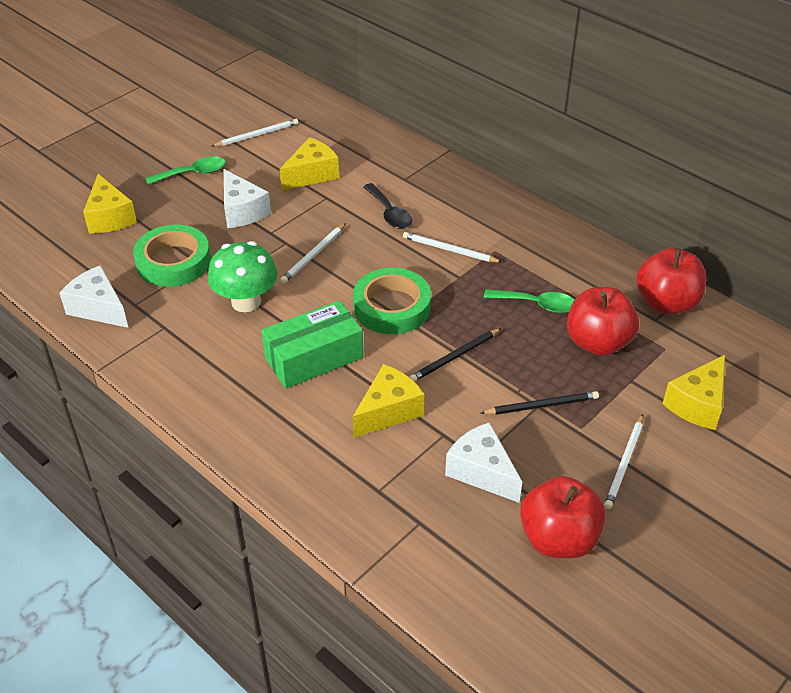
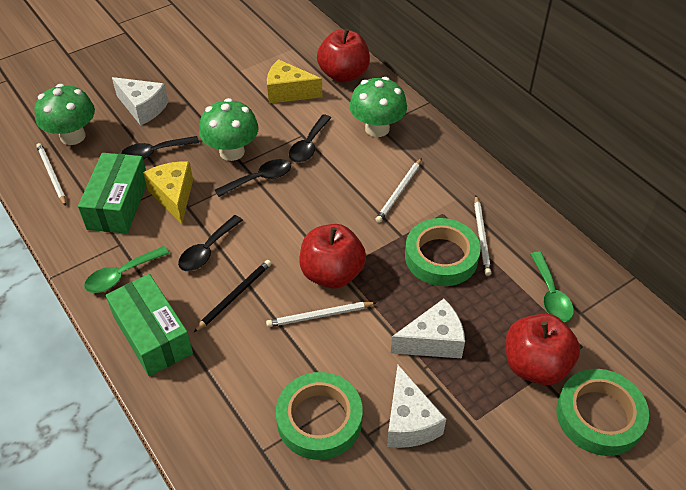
black pencil: [409,328,501,382] [481,391,599,415] = 2 -> [193,260,271,333] = 1
black spoon: [363,183,412,229] = 1 -> [121,136,199,160] [178,215,243,271] [215,159,291,197] [289,115,331,163] = 4
green box: [261,300,363,389] = 1 -> [78,153,146,234] [106,274,193,377] = 2
green mushroom: [208,241,277,312] = 1 -> [34,84,95,145] [199,98,259,161] [349,77,407,137] = 3
green tape: [133,225,211,287] [353,268,431,334] = 2 -> [276,372,363,460] [405,218,481,286] [556,369,649,456] = 3
yellow cheese: [83,174,137,233] [280,137,339,190] [353,364,424,438] [662,355,725,430] = 4 -> [143,161,193,224] [267,59,322,104] = 2

